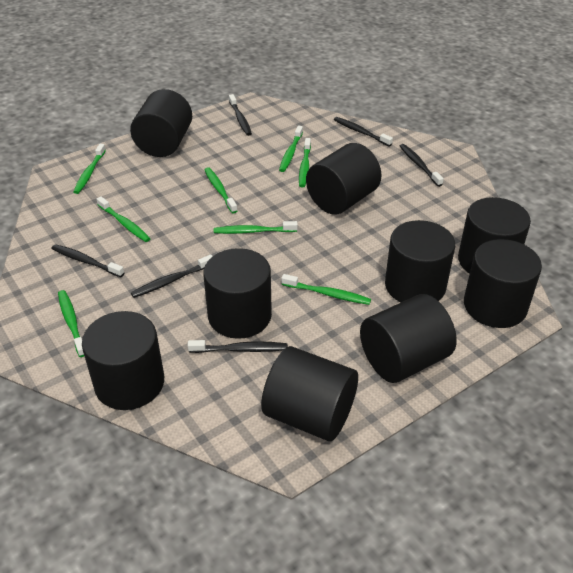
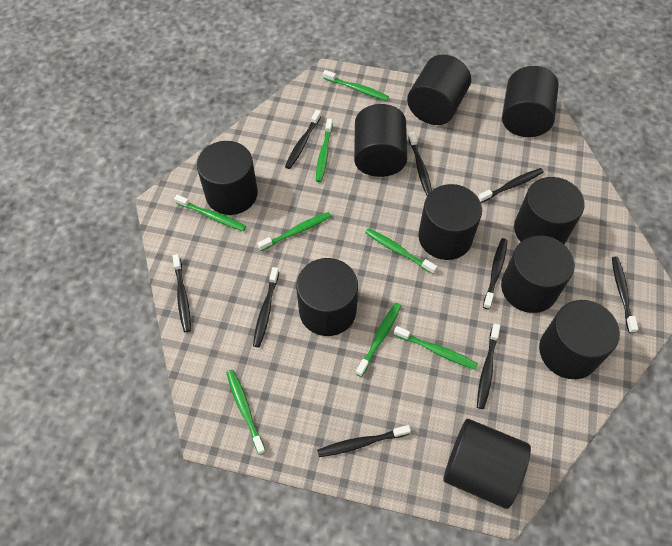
black cylinder: [82,311,164,410] [130,89,192,157] [203,248,272,339] [261,346,358,441] [306,143,382,215] [360,294,457,383] [385,220,455,302] [458,197,531,274] [464,239,542,328] = 9 -> [197,141,258,215] [296,258,358,336] [354,104,407,177] [407,55,471,125] [418,184,482,260] [443,419,531,509] [501,235,574,313] [502,66,559,137] [514,177,585,244] [539,300,620,379] = 10
black toothbrush: [51,244,124,277] [131,255,213,298] [188,340,288,353] [229,94,252,136] [334,117,393,146] [400,144,444,187] = 6 -> [172,254,191,332] [253,267,279,347] [285,110,321,169] [317,425,411,457] [408,132,432,196] [477,324,500,409] [478,168,544,203] [483,238,508,310] [612,257,638,333] = 9

